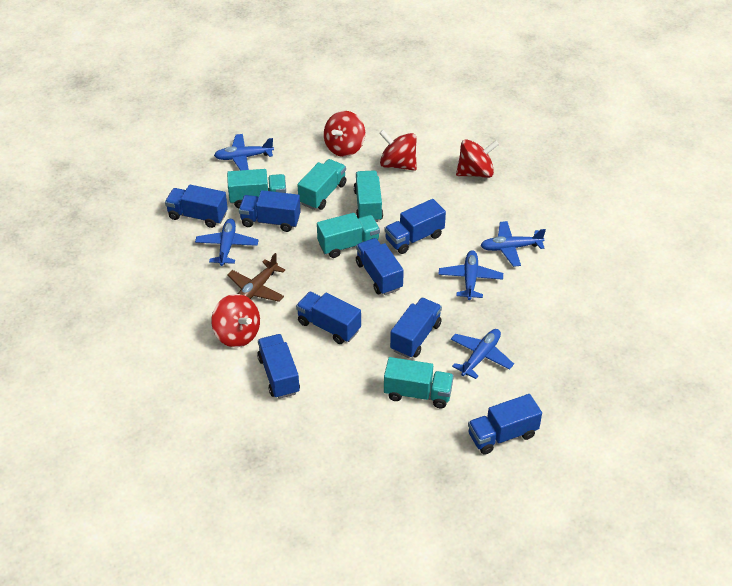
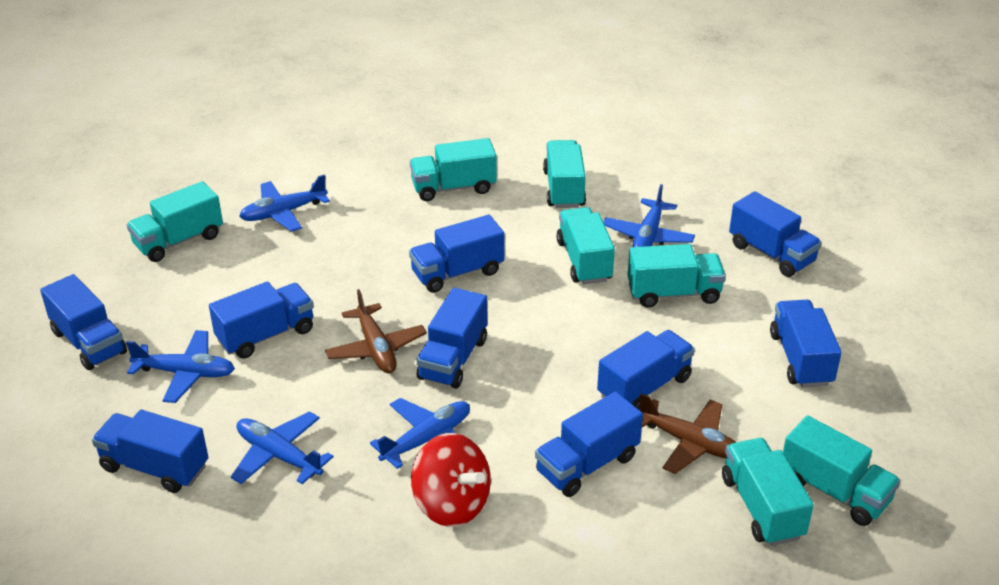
blue truck: [165,185,228,228] [239,190,301,232] [257,334,300,399] [296,292,361,344] [356,238,404,295] [385,199,446,254] [390,298,442,358] [468,394,542,455] = 8 -> [40,274,127,370] [92,410,208,493] [209,282,314,359] [409,215,505,293] [417,288,487,389] [535,392,643,497] [597,330,695,410] [729,191,822,277] [770,300,842,388] = 9
brown plane: [227,253,285,302] = 1 -> [325,289,427,373] [639,393,736,474] = 2
red spinning top: [211,294,260,347] [324,111,365,157] [379,130,417,171] [456,139,499,178] = 4 -> [411,433,491,527] = 1
turquoise truck: [227,169,286,208] [298,159,346,210] [317,213,380,258] [354,170,383,222] [384,357,454,408] = 5 -> [127,181,223,262] [410,138,497,201] [543,140,586,208] [556,207,615,284] [627,244,726,308] [722,438,814,546] [783,416,901,526] = 7

